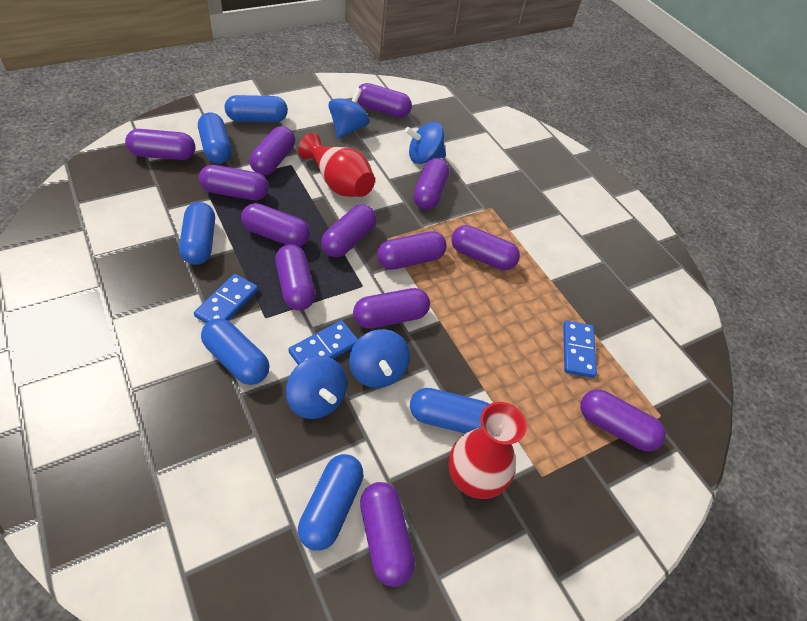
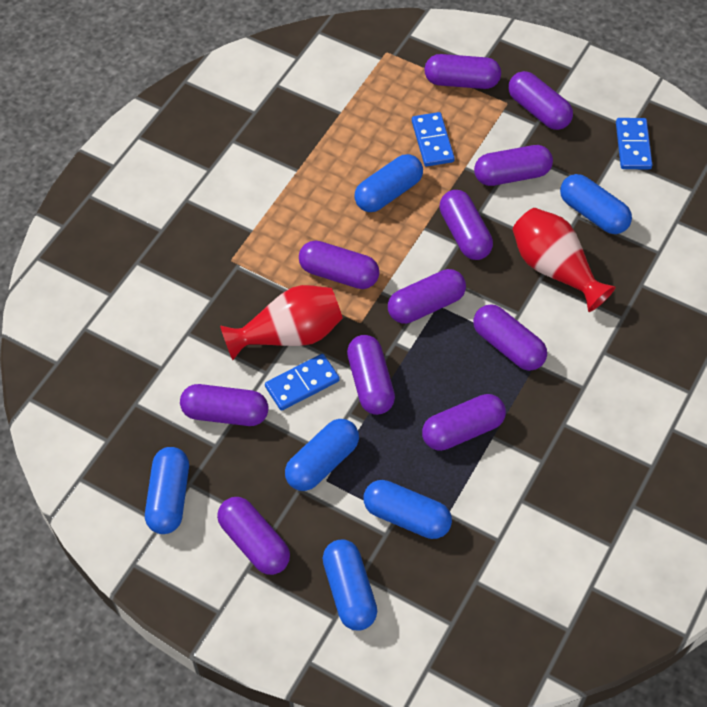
blue spinning top: [286,356,347,419] [328,88,370,139] [349,329,410,388] [405,122,446,164] = 4 -> none = 0
purple capsule: [125,129,196,160] [199,165,269,200] [241,203,310,247] [250,126,295,175] [275,244,316,311] [321,204,376,257] [353,288,430,329] [357,83,412,118] [360,482,415,587] [377,231,447,270] [413,158,449,210] [451,225,520,270] [581,389,666,451] = 13 -> [180,384,268,426] [217,497,290,575] [299,240,379,289] [347,335,395,415] [388,269,466,324] [422,394,506,451] [424,54,501,89] [440,190,493,260] [473,304,547,371] [474,145,553,186] [509,71,573,130] = 11

